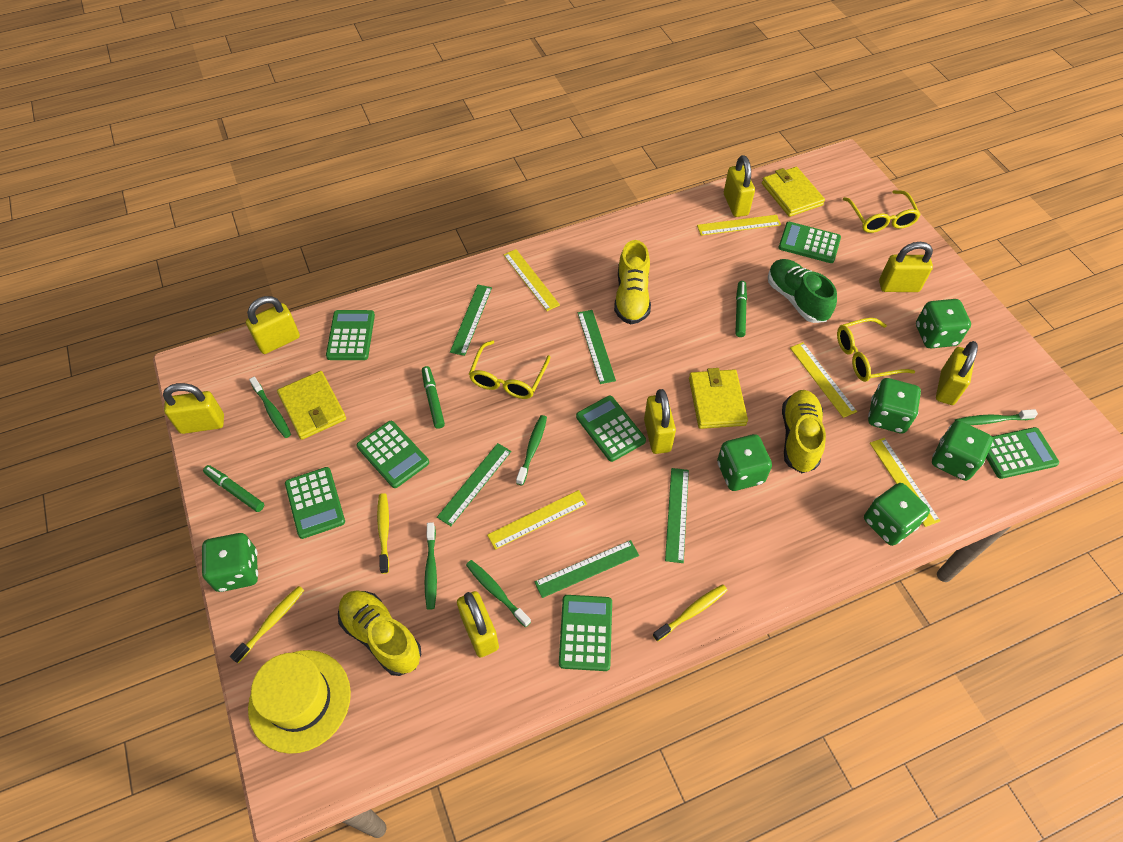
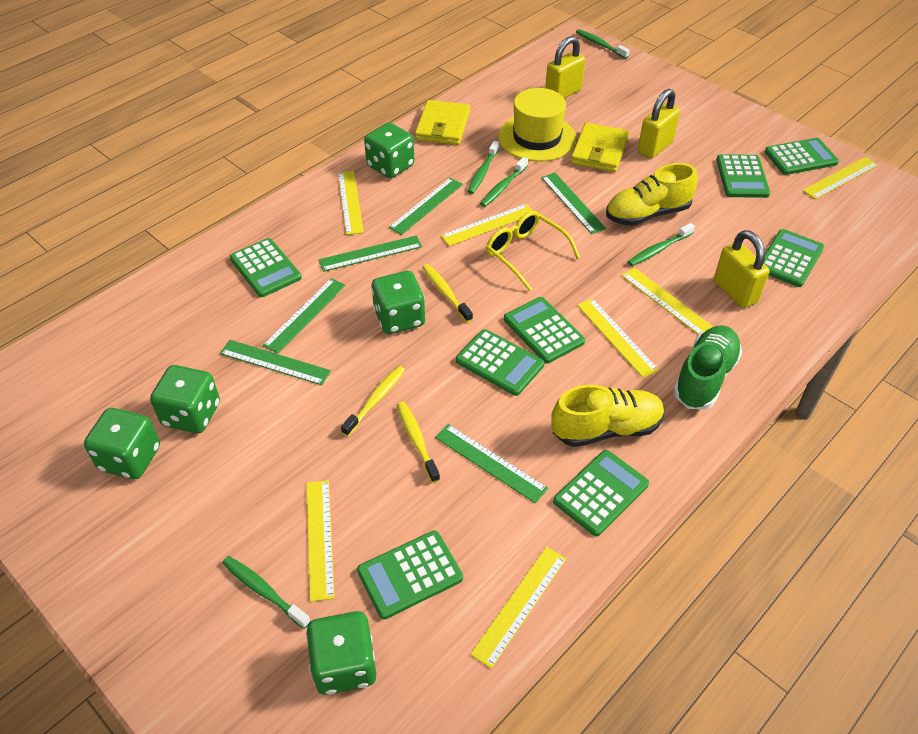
green calculator: [285,467,345,539] [326,310,375,360] [357,421,429,488] [559,595,612,671] [576,396,646,462] [778,222,841,263] [986,427,1059,479] = 7 -> [230,238,302,297] [357,531,463,619] [456,329,544,396] [504,297,585,363] [553,450,649,536] [716,154,770,198] [764,229,824,287] [765,138,839,175] = 8
green dice: [202,533,258,592] [717,434,772,491] [864,483,930,546] [868,378,921,433] [916,299,971,348] [932,421,993,481] = 6 -> [84,408,160,479] [150,365,220,433] [306,611,376,695] [364,122,414,178] [371,271,425,334] = 5
green marker: [203,465,264,512] [422,366,445,429] [735,281,747,337] = 3 -> none = 0
green ruler: [437,443,511,526] [450,285,492,356] [535,540,639,598] [578,310,616,384] [665,468,689,563] = 5 -> [220,340,331,385] [263,278,346,354] [319,235,422,272] [388,178,463,235] [435,424,548,504] [541,173,606,234] = 6
yellow glasses: [469,340,551,399] [837,318,915,382] [843,190,920,233] = 3 -> [486,211,580,291] = 1
yellow padlock: [163,383,224,434] [246,296,300,354] [457,591,499,658] [644,389,676,454] [724,155,755,217] [879,242,933,292] [936,341,978,405] = 7 -> [545,36,585,98] [638,89,680,158] [714,230,770,308] = 3
yellow ruler: [487,490,587,550] [504,249,560,311] [697,215,781,236] [790,342,857,418] [870,438,940,527] = 5 -> [306,480,334,602] [338,171,364,235] [441,204,533,246] [470,546,566,669] [577,298,659,378] [621,267,713,335] [802,157,878,199] = 7
yellow shoe: [338,591,421,676] [614,240,651,324] [782,390,826,473] = 3 -> [551,385,664,447] [606,163,698,226] = 2
yellow wallet: [277,371,346,440] [689,368,748,429] [762,167,825,217] = 3 -> [415,100,470,145] [571,123,629,172] = 2

